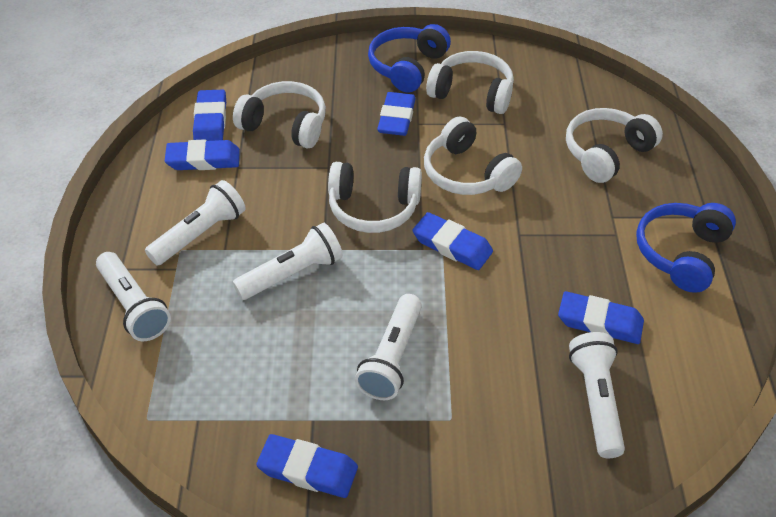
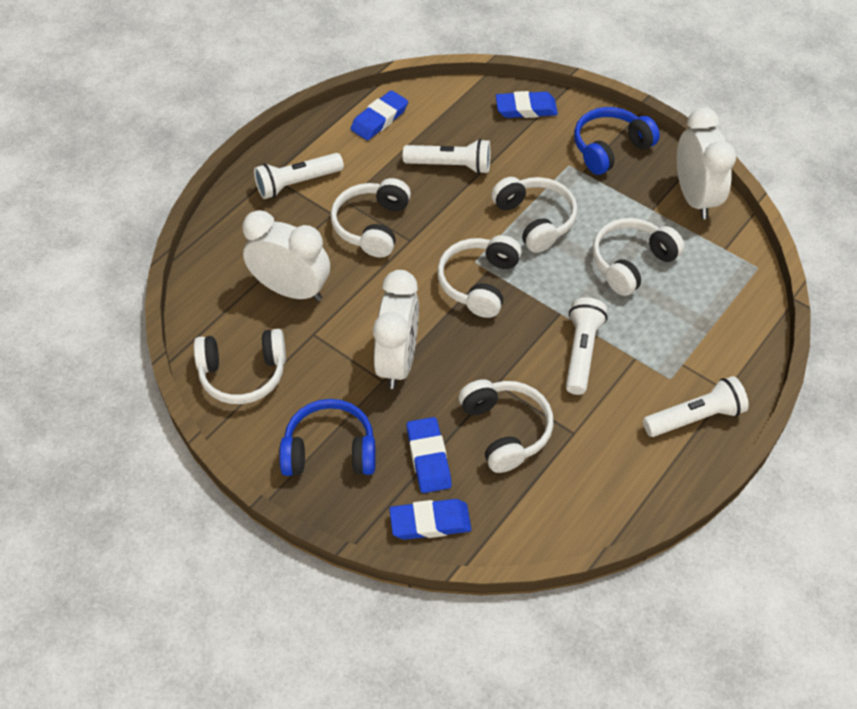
blue eraser: [165,139,240,170] [193,90,226,141] [256,434,358,498] [377,92,416,136] [412,212,493,270] [558,291,644,344] = 6 -> [350,90,408,141] [389,499,471,540] [406,417,452,493] [495,91,558,118] = 4
white clock: none = 0 -> [243,210,330,301] [373,270,419,389] [677,107,736,219] = 3
white flashlight: [96,252,171,342] [145,180,246,265] [233,223,343,300] [355,294,422,400] [569,332,625,458] = 5 -> [254,153,344,199] [403,139,491,174] [566,297,607,395] [643,376,749,437] = 4
white headphones: [233,81,326,148] [328,162,422,233] [424,117,522,195] [426,51,514,114] [566,108,663,183] = 5 -> [194,329,286,404] [330,178,411,258] [437,235,522,318] [459,379,553,473] [491,177,578,253] [592,218,685,296] = 6

